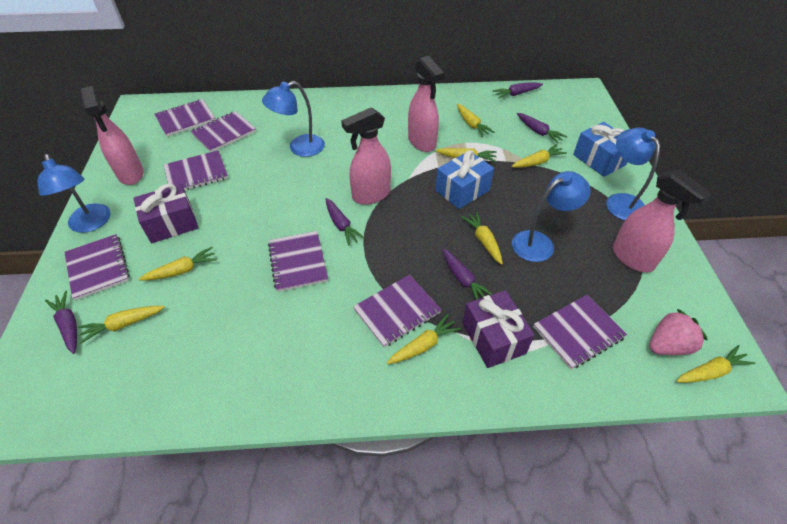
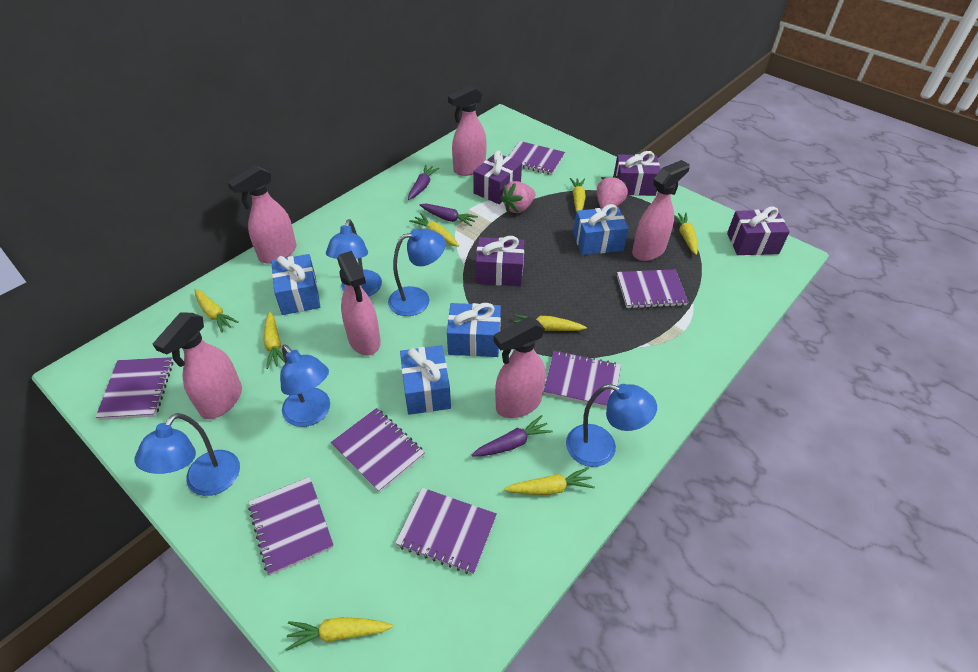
blue gift: [436,150,494,209] [573,122,627,177] = 2 -> [271,254,320,315] [400,345,451,415] [447,303,501,357] [574,204,628,255] = 4
blue lamp: [37,154,111,233] [262,81,325,157] [512,171,591,262] [606,128,660,220] = 4 -> [134,413,240,496] [280,344,330,427] [326,219,382,296] [388,229,446,316] [566,384,657,467] = 5
pink spray bottle: [80,86,144,185] [341,107,391,205] [408,56,444,152] [612,169,711,272] = 4 -> [153,312,242,419] [227,165,297,264] [337,251,381,356] [448,85,487,176] [494,317,546,418] [632,160,690,261] = 6
pink strawberry: [649,309,708,355] = 1 -> [500,181,536,213] [597,175,629,208] = 2
purple carrot: [45,291,77,354] [326,198,365,246] [442,249,493,300] [492,82,543,98] [517,113,567,144] = 5 -> [408,165,439,200] [420,204,478,226] [472,415,553,456] = 3
purple gift: [133,184,198,243] [463,290,534,368] = 2 -> [473,151,522,204] [476,236,524,286] [613,151,660,196] [727,207,790,255] = 4

